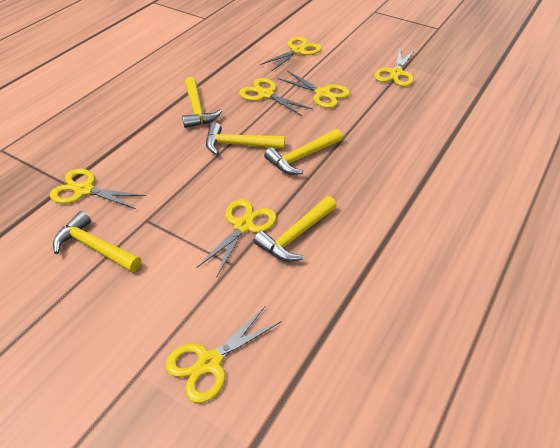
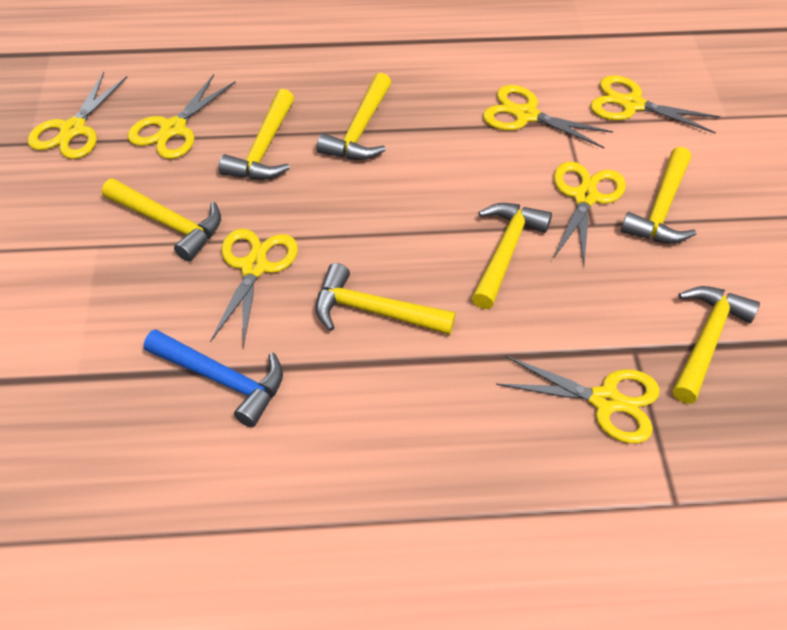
blue hammer: none = 0 -> [144,329,283,427] = 1
yellow hammer: [53,211,141,272] [182,77,222,128] [206,122,285,155] [253,196,337,262] [264,129,343,175] = 5 -> [102,178,221,261] [219,89,294,180] [315,263,456,335] [317,73,392,160] [472,203,552,309] [621,147,696,244] [673,286,760,404] = 7

